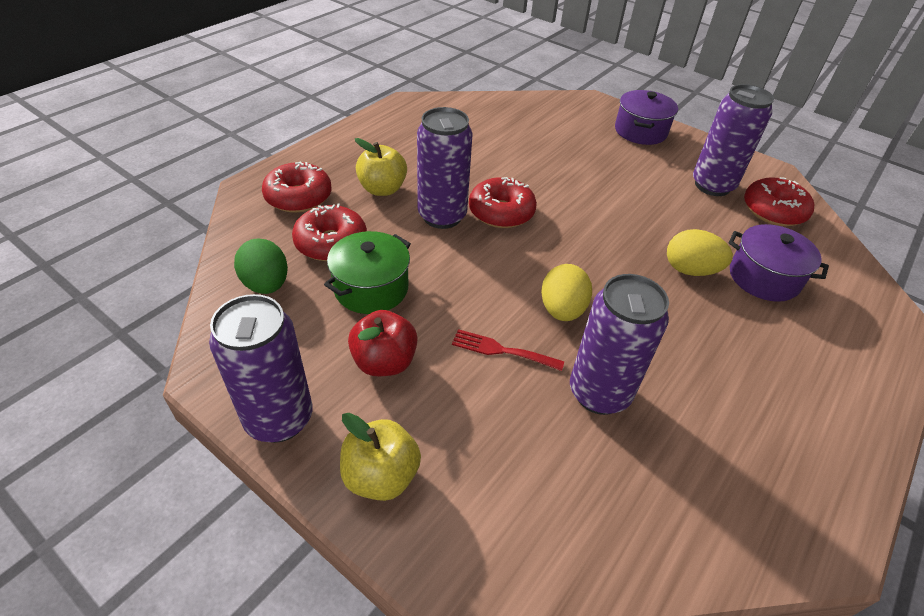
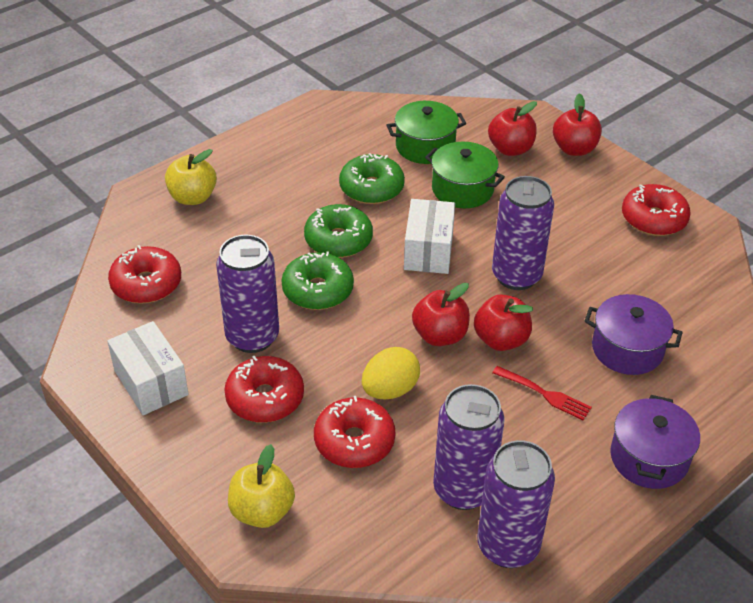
green donut: none = 0 -> [281,251,354,310] [304,204,373,258] [339,153,405,204] = 3
green egg: [234,238,288,294] = 1 -> none = 0
green pot: [324,231,411,314] = 1 -> [386,101,467,164] [425,142,505,208] = 2
red apple: [348,310,418,376] = 1 -> [412,283,470,346] [474,295,533,351] [488,101,537,156] [553,93,602,156] = 4
white box: none = 0 -> [107,321,189,415] [404,199,455,274] = 2
yellow egg: [541,264,592,321] [667,229,733,276] = 2 -> [362,347,420,399] = 1

